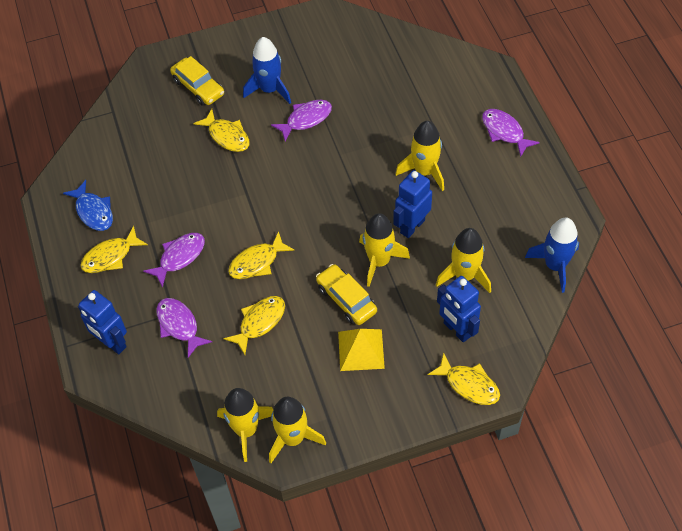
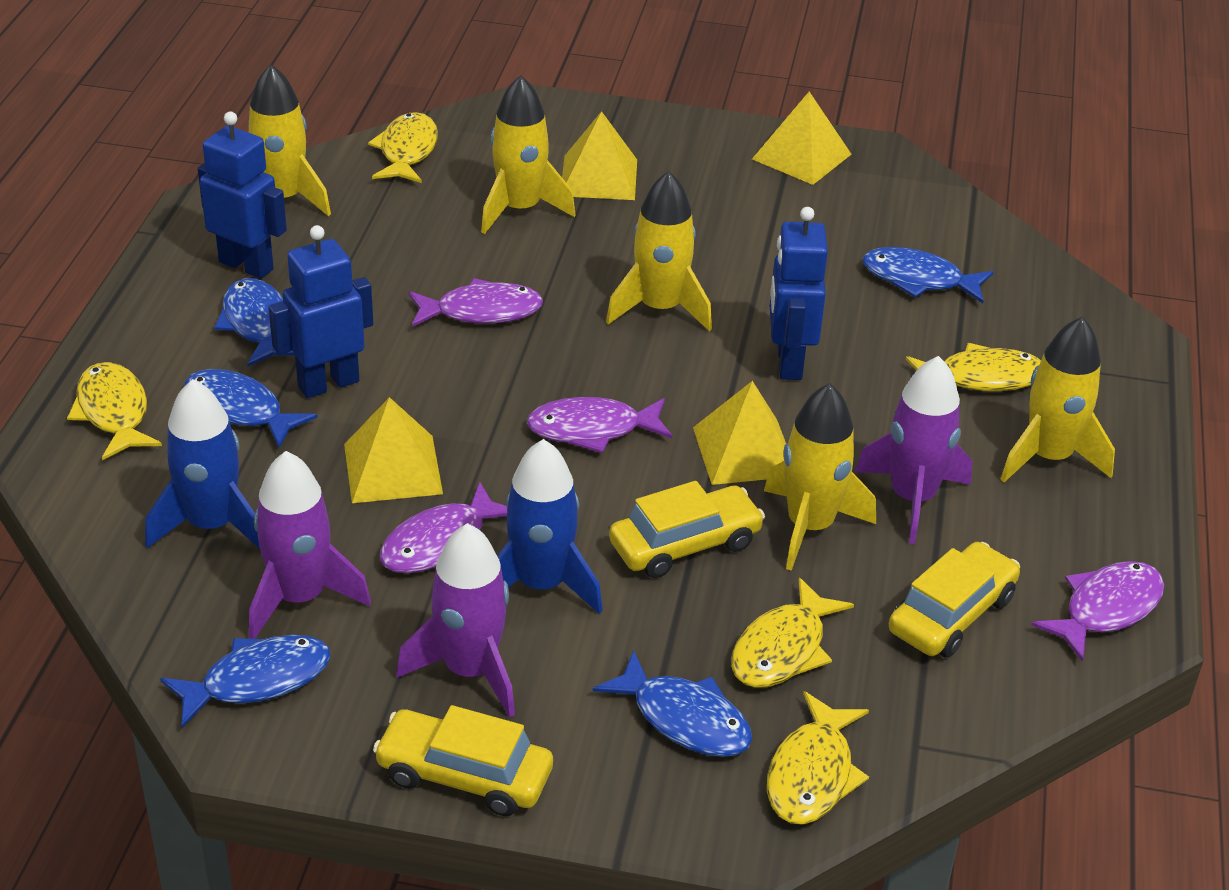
blue fish: [63,180,113,231] = 1 -> [160,635,331,727] [184,369,317,448] [214,278,295,366] [593,651,752,757] [863,247,994,303] = 5
purple rocket: none = 0 -> [249,451,371,639] [396,523,515,717] [855,356,972,544] = 3
yellow car: [170,56,224,106] [316,264,377,325] = 2 -> [373,705,553,816] [609,481,765,578] [889,542,1020,658] = 3
yellow pyramid: [338,329,385,371] = 1 -> [344,397,443,503] [562,111,637,200] [693,381,786,485] [752,91,851,185] = 4

